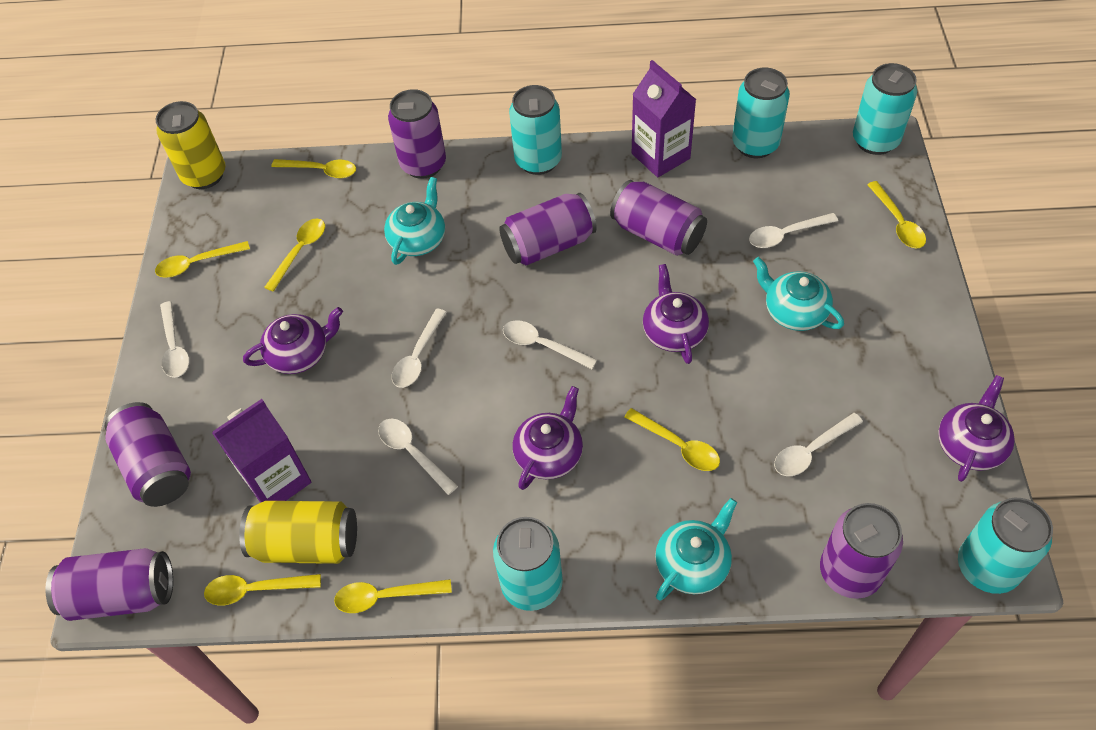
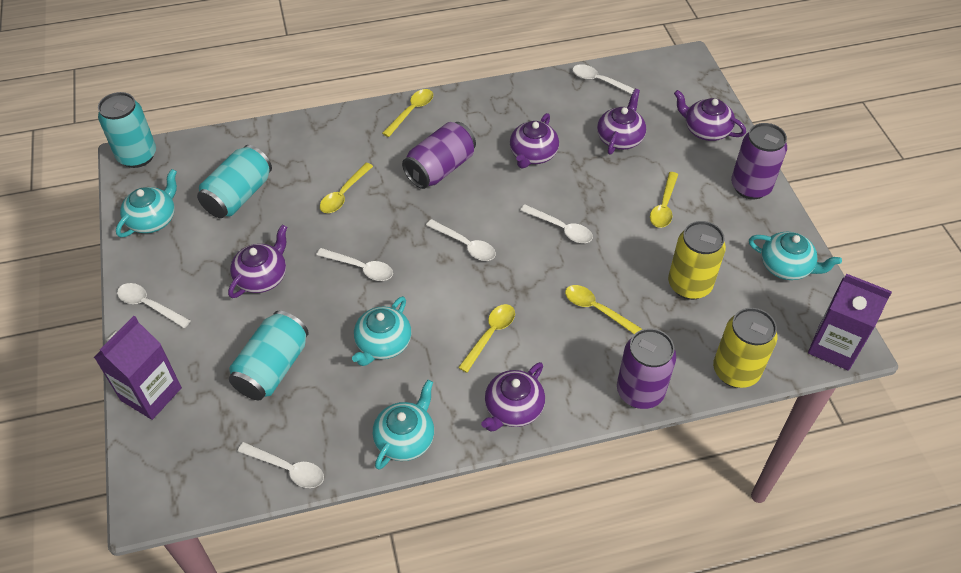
purple can: [45,548,173,621] [105,402,191,507] [388,89,446,179] [499,193,597,265] [610,180,707,256] [820,503,903,599] = 6 -> [402,122,476,189] [617,328,676,409] [731,123,787,199] = 3
purple teapot: [243,307,343,374] [513,386,583,490] [643,264,709,364] [938,375,1015,482] = 4 -> [228,224,287,298] [481,362,545,432] [510,113,559,168] [597,89,646,154] [674,90,746,141] = 5
turquoise can: [493,517,563,611] [509,85,562,175] [732,68,790,158] [853,63,917,155] [958,498,1053,594] = 5 -> [98,92,156,168] [197,145,272,218] [229,311,309,400] = 3
turquoise teapot: [384,177,445,265] [655,498,737,601] [753,257,844,331] = 3 -> [116,169,177,237] [352,296,411,366] [373,380,434,470] [749,232,842,280] = 4
yellow spoon: [155,241,250,278] [204,574,321,606] [264,218,325,291] [271,159,356,178] [334,579,452,613] [624,408,720,471] [867,181,926,248] = 7 -> [320,163,373,213] [382,89,433,137] [458,304,515,373] [565,285,642,334] [650,172,678,228] = 5

